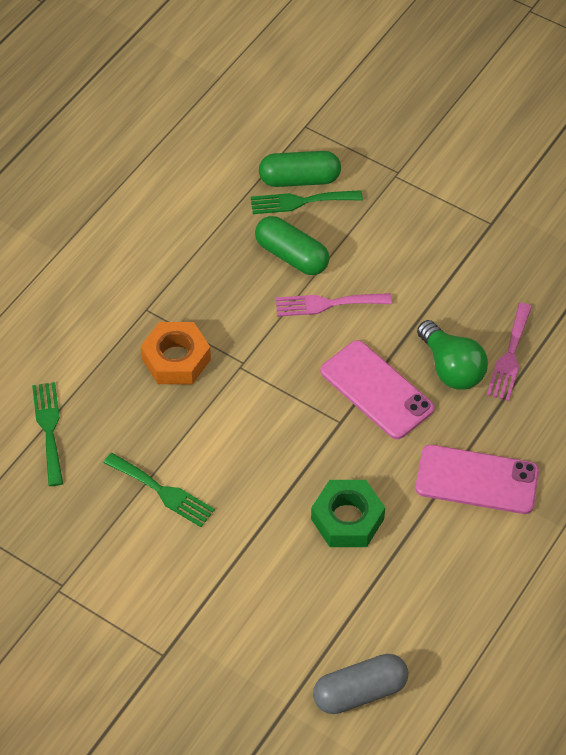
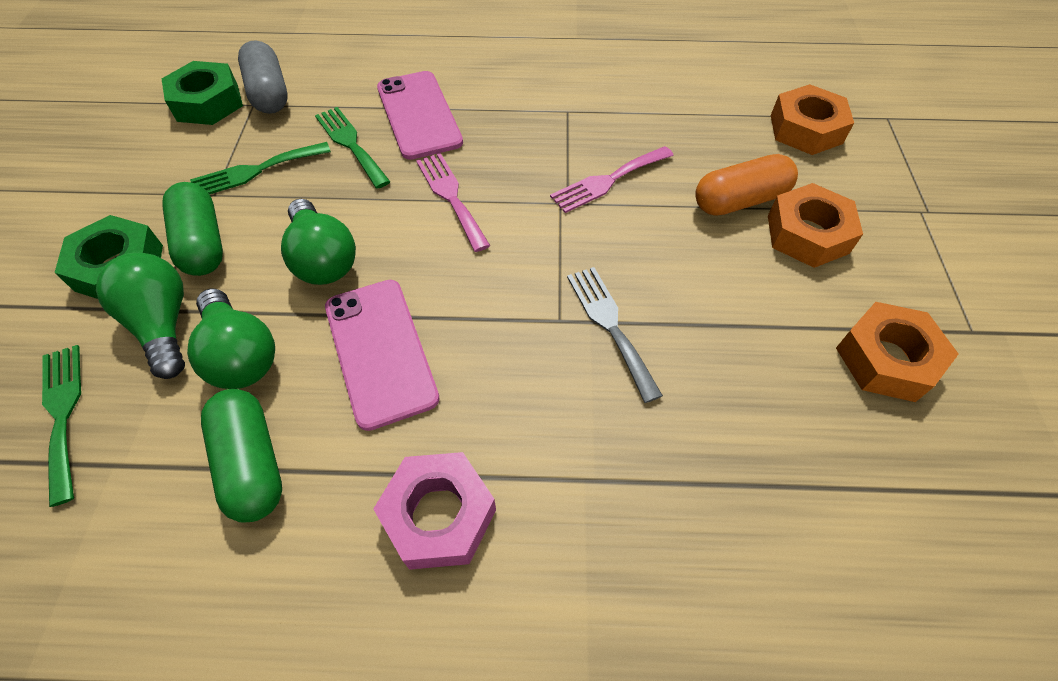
green light bulb: [417,320,488,390] = 1 -> [96,252,185,379] [187,288,275,389] [281,199,356,285] = 3
green nut: [311,480,385,547] = 1 -> [55,215,163,299] [162,61,243,125] = 2
grey fork: none = 0 -> [567,267,663,403] = 1
orange capsule: none = 0 -> [695,154,798,216] = 1
orange nut: [140,322,211,384] = 1 -> [768,183,863,268] [771,84,854,155] [836,302,958,402] = 3
pink nut: none = 0 -> [373,452,496,570] = 1

